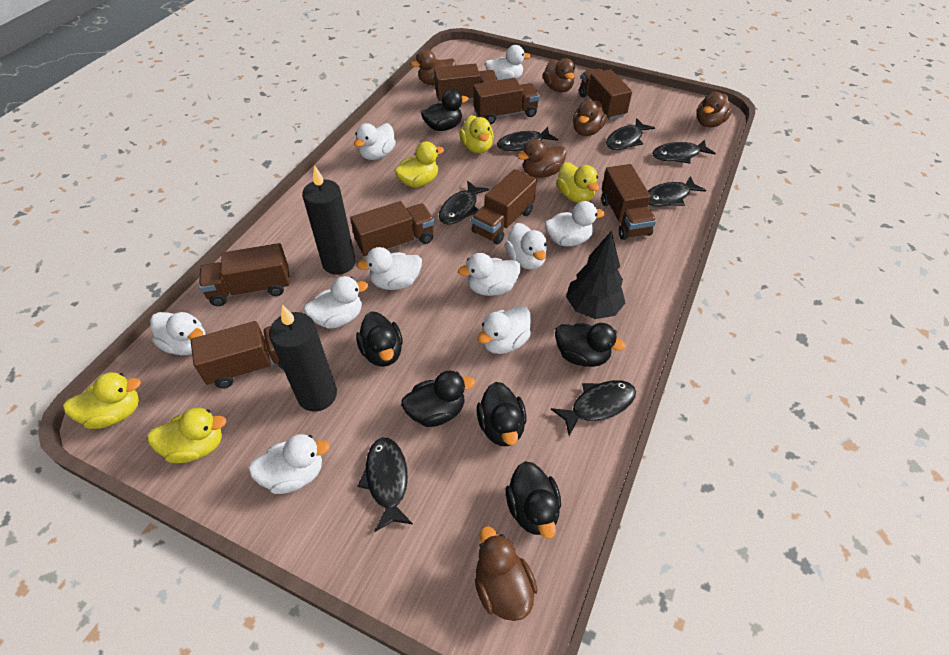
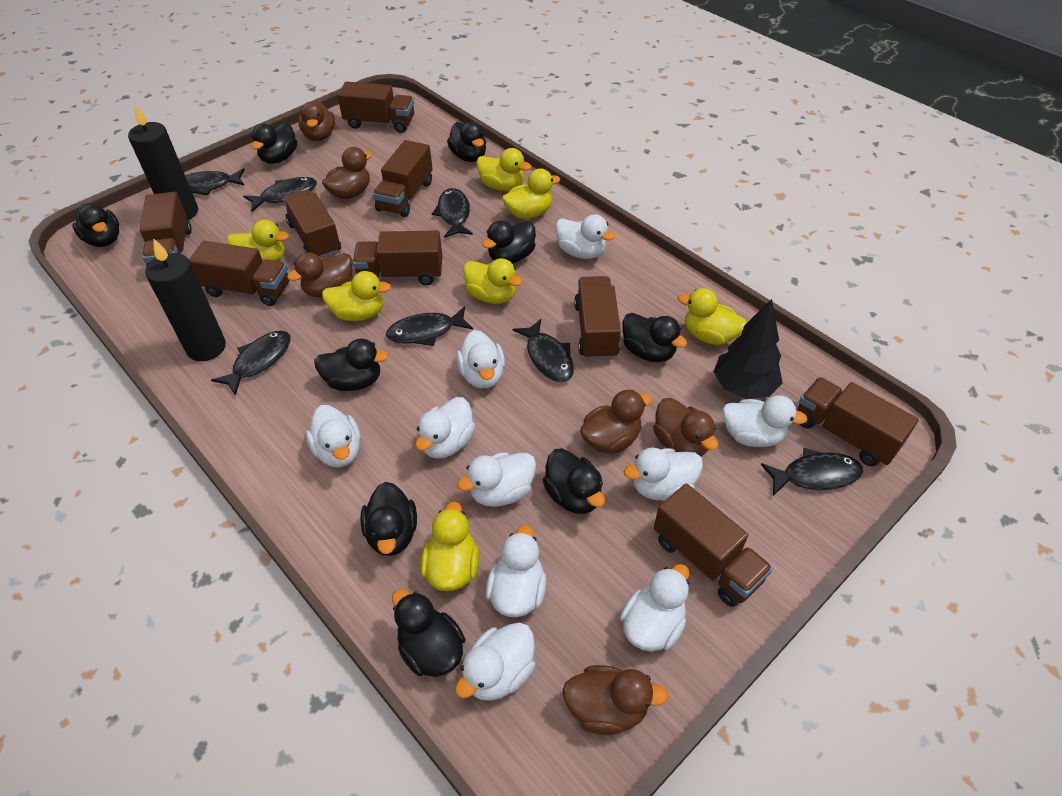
black duck: [356,312,403,367] [401,370,475,427] [421,89,469,131] [476,382,526,446] [505,461,561,539] [555,323,626,367] = 6 -> [72,204,119,247] [251,123,297,164] [314,339,389,391] [360,482,417,556] [392,589,465,677] [447,121,486,162] [482,220,536,264] [543,448,605,514] [622,313,687,362] = 9
brown truck: [191,321,283,388] [199,243,290,306] [350,201,435,257] [434,64,497,103] [471,169,537,245] [474,78,540,124] [579,68,632,120] [601,164,656,240] = 8 -> [140,192,192,266] [189,241,290,306] [283,190,341,258] [337,81,414,133] [352,230,443,285] [373,140,433,217] [574,276,621,360] [654,483,773,607] [797,377,919,466] = 9
yellow duck: [63,372,141,429] [147,408,227,463] [394,142,444,188] [459,115,494,153] [556,162,599,203] = 5 -> [227,220,289,261] [322,271,391,321] [420,501,479,591] [463,258,523,304] [476,148,531,191] [502,168,560,219] [678,288,747,345] = 7

